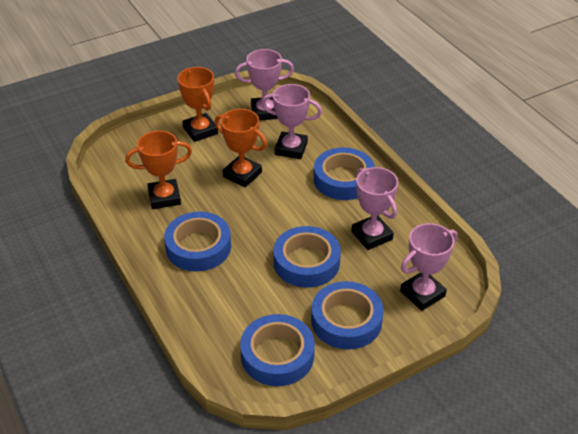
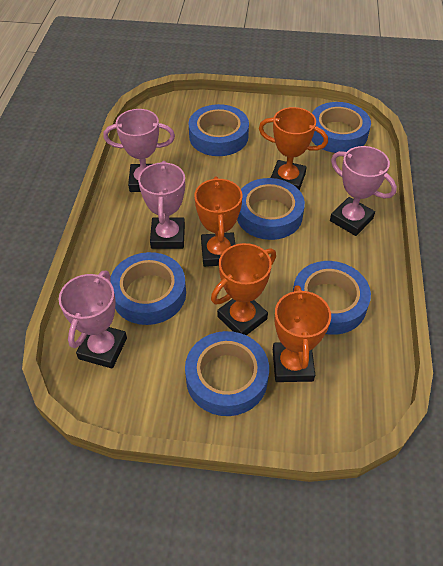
blue tape: [164,212,231,272] [240,314,315,386] [273,226,341,288] [311,281,384,349] [314,148,375,200] = 5 -> [111,252,186,325] [185,331,269,416] [189,104,249,156] [237,178,305,240] [293,261,371,335] [311,102,371,153] = 6
orange trophy: [125,131,192,209] [177,67,218,142] [215,109,267,187] = 3 -> [194,177,242,267] [211,243,276,336] [259,107,328,191] [273,285,331,382] = 4

